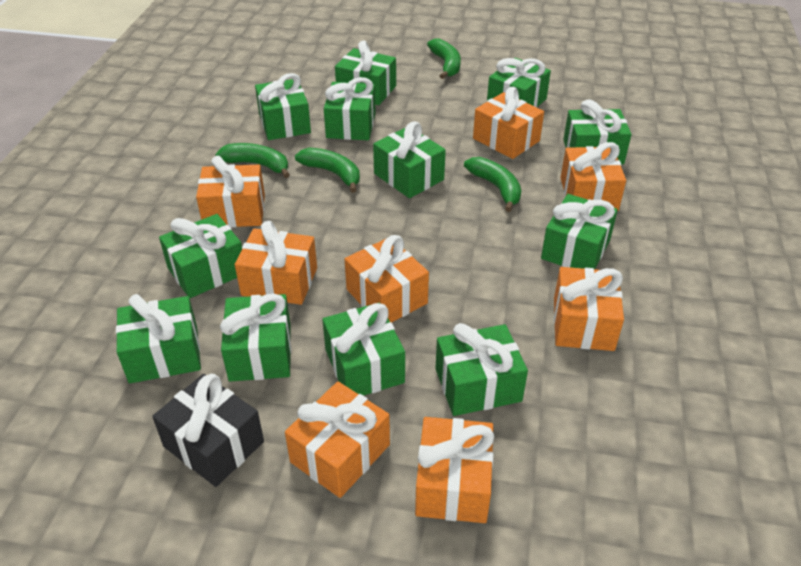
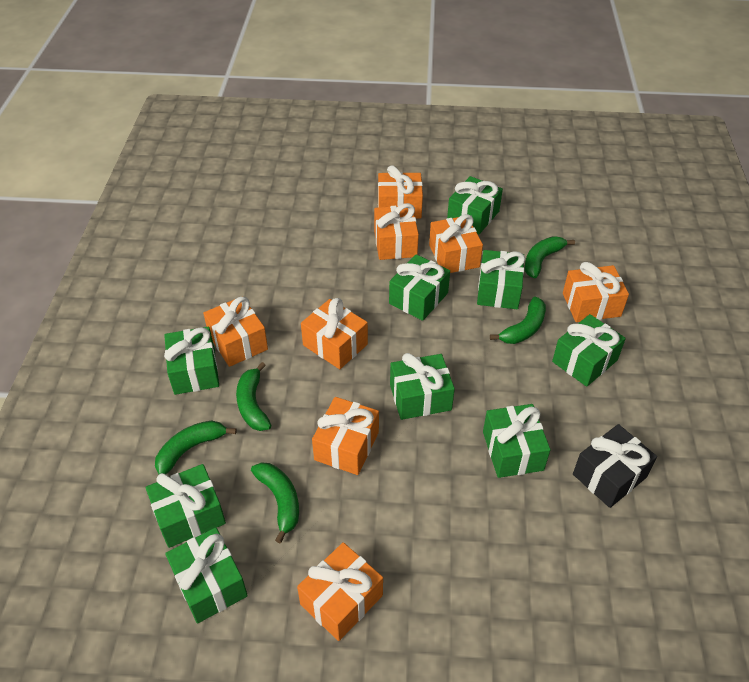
green banana: [215,143,290,178] [295,148,360,193] [427,38,461,79] [464,157,521,212] = 4 -> [155,420,237,474] [236,362,271,431] [251,462,299,543] [490,297,546,344] [525,236,575,278] = 5
green gift: [116,294,201,383] [159,214,242,298] [220,293,291,382] [255,73,311,140] [322,303,405,396] [324,77,376,140] [335,40,396,105] [373,121,446,198] [436,323,528,416] [487,58,551,107] [541,194,618,269] [563,99,631,165] = 12 -> [146,464,226,548] [164,327,219,395] [165,528,248,623] [389,254,450,321] [390,353,455,420] [447,176,503,234] [477,250,525,309] [483,404,550,478] [552,314,626,387] = 9

